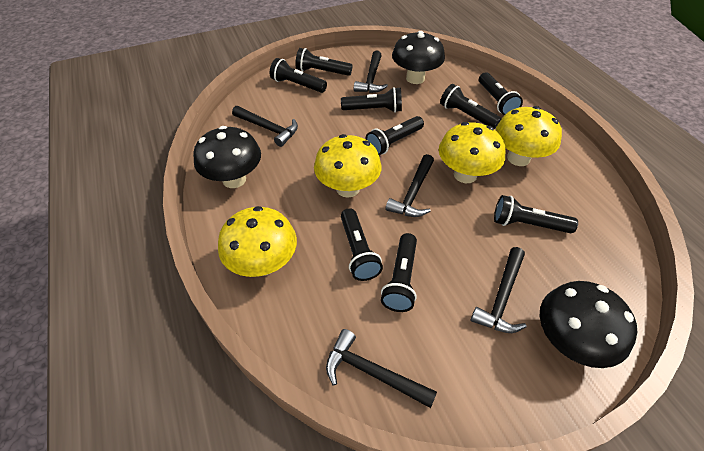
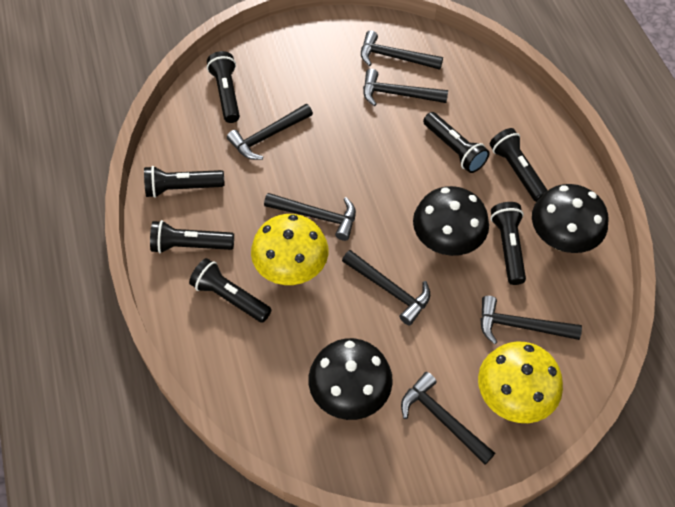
black flashlight: [270,58,327,93] [295,48,353,76] [341,87,402,113] [341,208,383,281] [365,116,424,155] [381,233,417,312] [440,84,501,129] [479,72,523,115] [494,195,578,233] = 9 -> [144,166,225,198] [150,220,234,253] [189,258,272,323] [207,51,240,123] [423,112,490,173] [490,128,548,202] [491,202,526,285] = 7
black hammer: [232,106,298,147] [326,329,437,408] [354,51,388,93] [385,154,434,217] [470,247,526,333] = 5 -> [227,104,313,160] [264,193,356,241] [342,250,430,326] [361,30,443,70] [363,69,448,106] [401,372,495,465] [480,296,582,344] = 7
yellow mushroom: [218,206,297,277] [314,134,382,198] [439,122,506,183] [496,106,562,166] = 4 -> [251,214,328,285] [478,341,563,423] = 2

